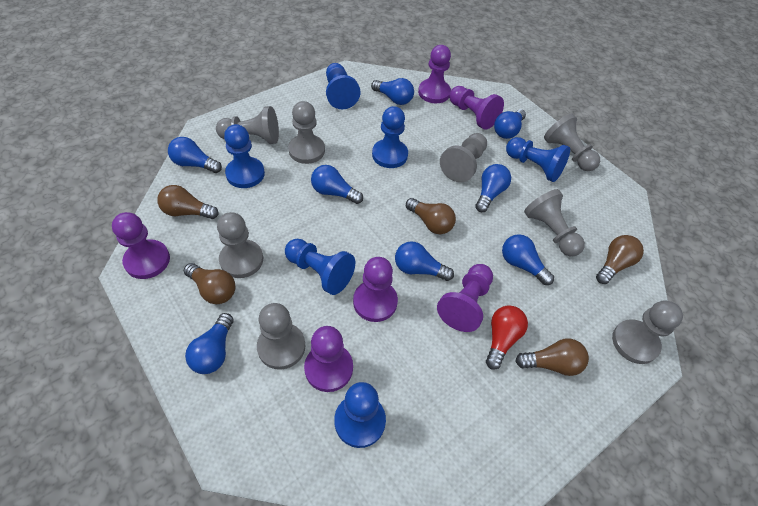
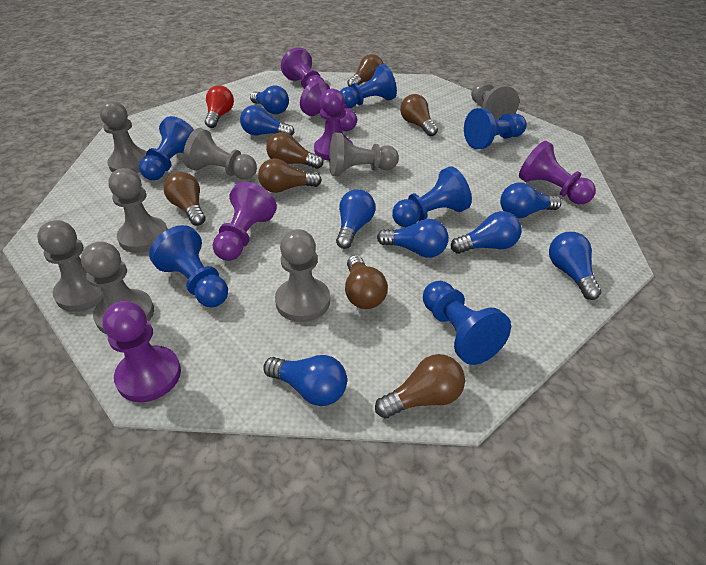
brown light bulb: [157,185,219,219] [184,263,235,304] [406,198,456,234] [515,338,589,376] [596,235,644,284] = 5 -> [164,172,205,226] [258,158,322,193] [266,132,323,169] [345,255,388,309] [347,54,383,87] [375,354,465,418] [400,94,438,136] = 7

